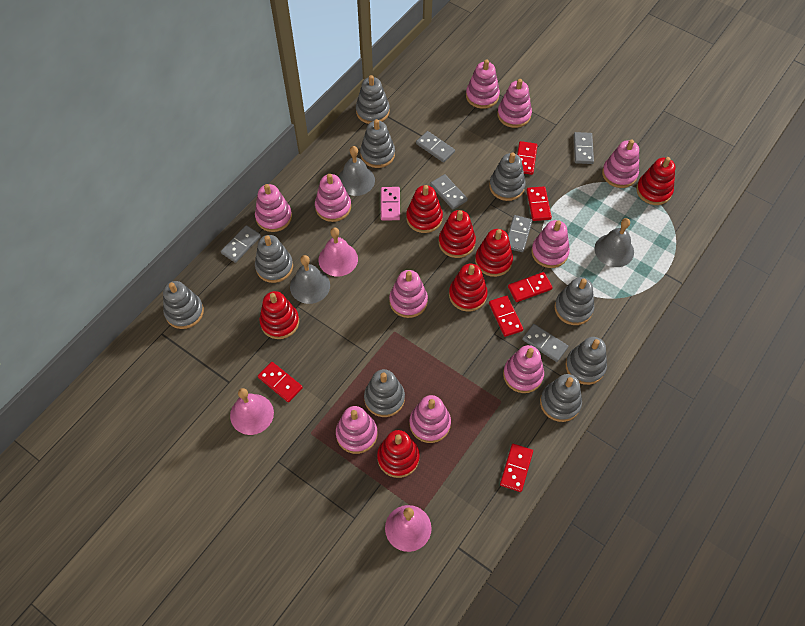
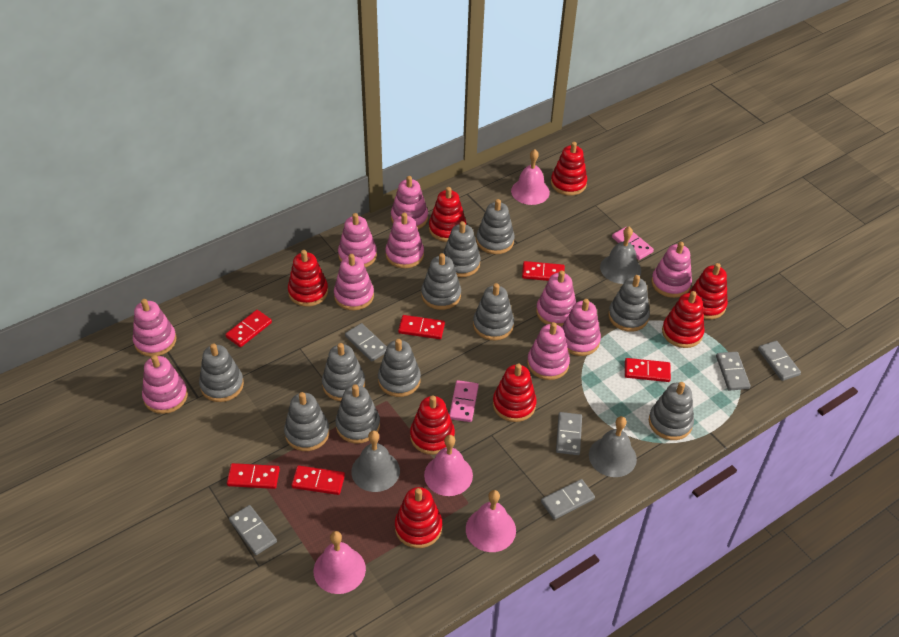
grey stacking toy: [163,281,204,329] [255,235,293,283] [356,75,390,124] [360,119,395,168] [364,369,405,417] [489,152,526,201] [540,374,582,422] [554,277,594,325] [566,337,607,385] = 9 -> [199,343,244,402] [284,392,330,451] [322,343,365,401] [335,384,380,444] [378,339,421,397] [421,253,461,310] [443,221,481,277] [473,283,514,340] [476,199,515,254] [608,275,650,332] [649,382,694,440] = 11
pink bell: [230,388,274,435] [318,227,358,277] [385,505,432,552] = 3 -> [314,531,366,594] [424,435,473,496] [466,490,516,552] [511,149,550,205] = 4
pink domino: [381,187,400,220] = 1 -> [449,380,479,422] [612,227,654,260] = 2
red stacking toy: [259,291,299,339] [377,430,420,478] [406,185,443,233] [439,210,476,258] [449,264,488,312] [475,229,513,277] [636,157,675,205] = 7 -> [288,250,328,306] [395,487,442,548] [410,396,455,455] [429,187,466,242] [493,364,537,422] [551,142,587,196] [662,291,705,348] [688,263,728,320] = 8

